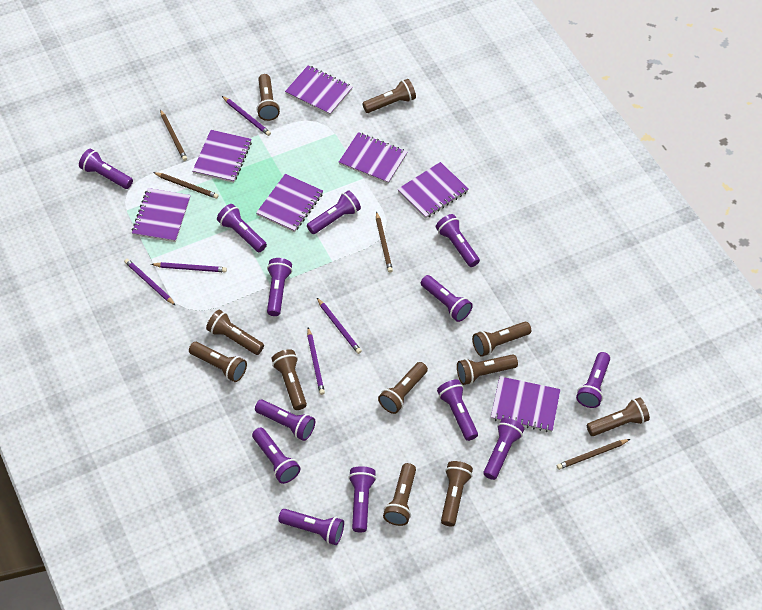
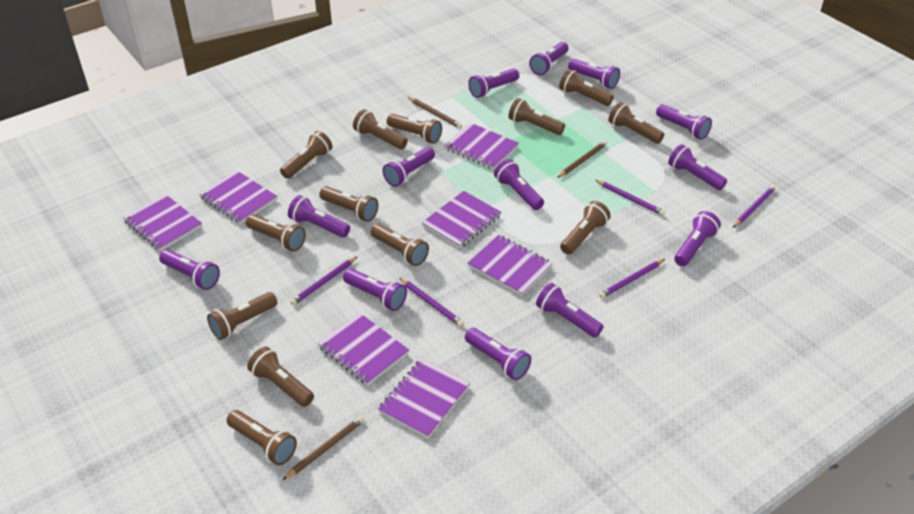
brown flashlight: [189,342,247,382] [206,310,264,355] [257,74,280,121] [271,349,307,410] [362,79,416,113] [378,362,428,414] [383,463,416,526] [441,461,473,526] [457,354,518,385] [472,322,531,357] [587,397,650,436] = 11 -> [207,292,277,340] [226,410,297,465] [246,214,306,252] [247,347,314,407] [280,131,332,179] [319,186,378,222] [353,109,408,149] [370,224,429,266] [387,114,442,144] [508,98,565,135] [559,69,614,106] [560,201,611,255] [608,102,664,144] = 13
brown pencil: [153,172,219,199] [160,109,187,161] [376,211,393,273] [557,439,630,470] = 4 -> [283,416,364,480] [408,97,462,129] [557,141,607,178] = 3

